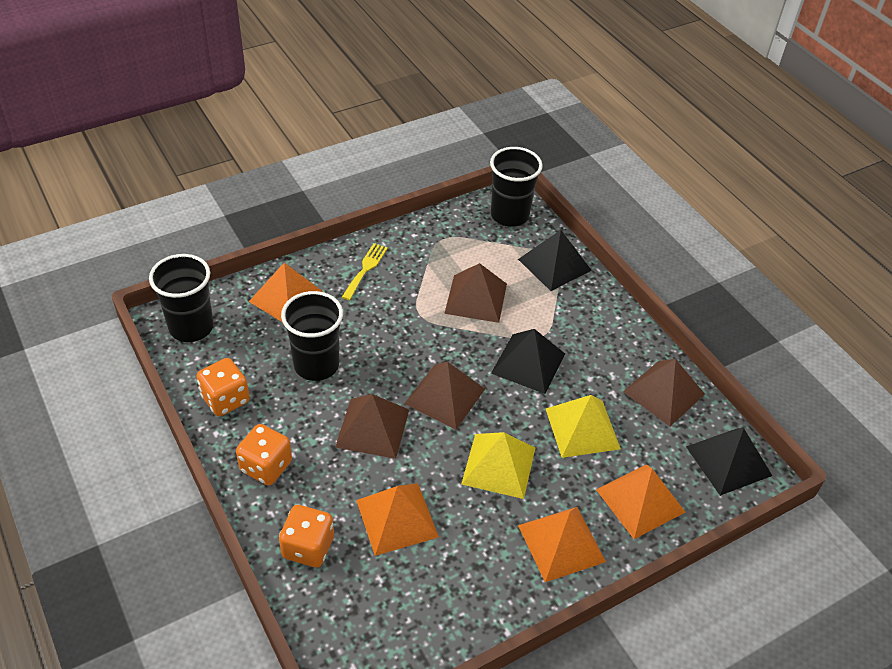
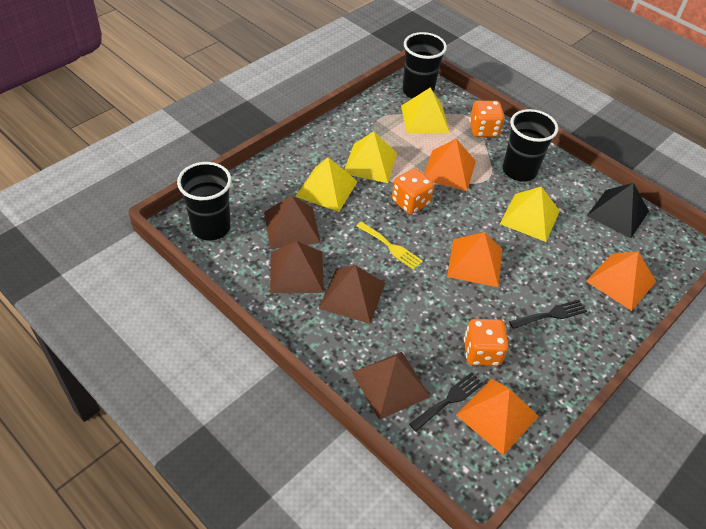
black fork: none = 0 -> [409,372,484,432] [509,300,587,329] = 2
black pyramid: [491,329,565,394] [518,230,592,291] [686,428,772,496] = 3 -> [587,183,649,238] = 1
yellow pyramid: [461,432,535,499] [546,395,621,458] = 2 -> [295,157,358,212] [344,131,397,183] [401,87,450,134] [500,186,560,242] = 4

